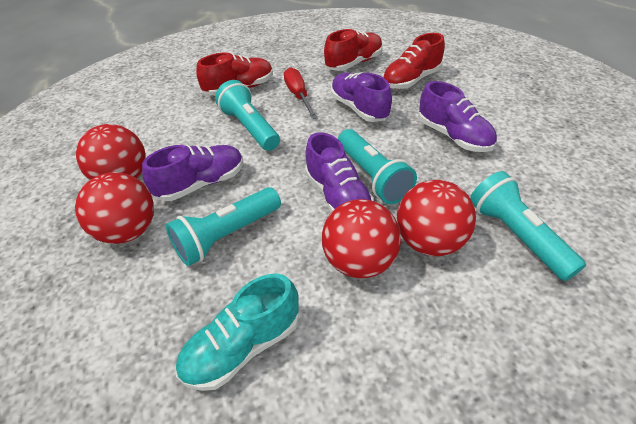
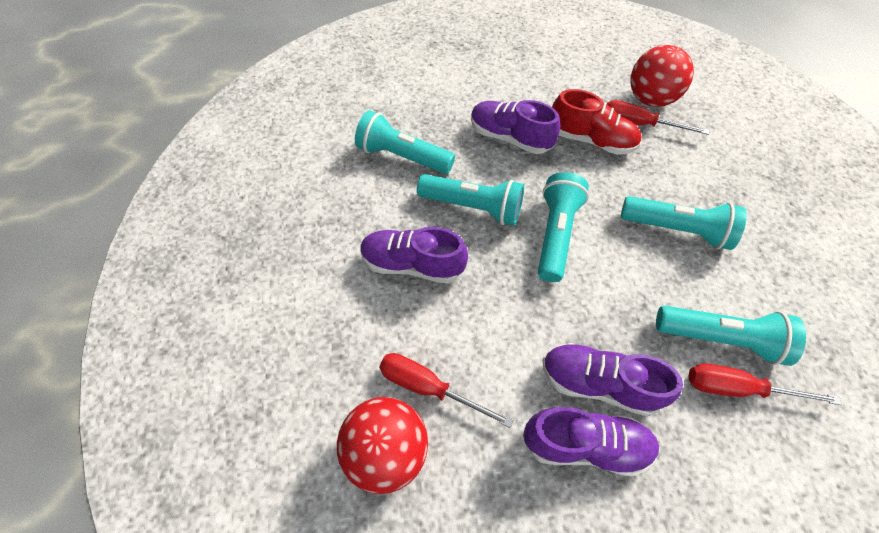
red ball: [75,172,154,244] [76,124,146,180] [322,199,401,278] [397,180,476,256] = 4 -> [337,397,428,494] [630,45,694,107] = 2
red screwdriver: [284,67,318,119] = 1 -> [379,353,513,428] [607,100,709,135] [688,363,842,405] = 3
red shoe: [196,53,273,96] [324,29,383,71] [383,33,445,89] = 3 -> [552,89,641,155] = 1
turquoise flashlight: [166,187,281,266] [215,80,280,151] [338,129,417,204] [470,171,586,281] = 4 -> [355,110,455,174] [417,174,524,226] [538,172,589,282] [621,196,747,250] [656,306,806,366] = 5
turquoise shoe: [176,273,299,391] = 1 -> none = 0

